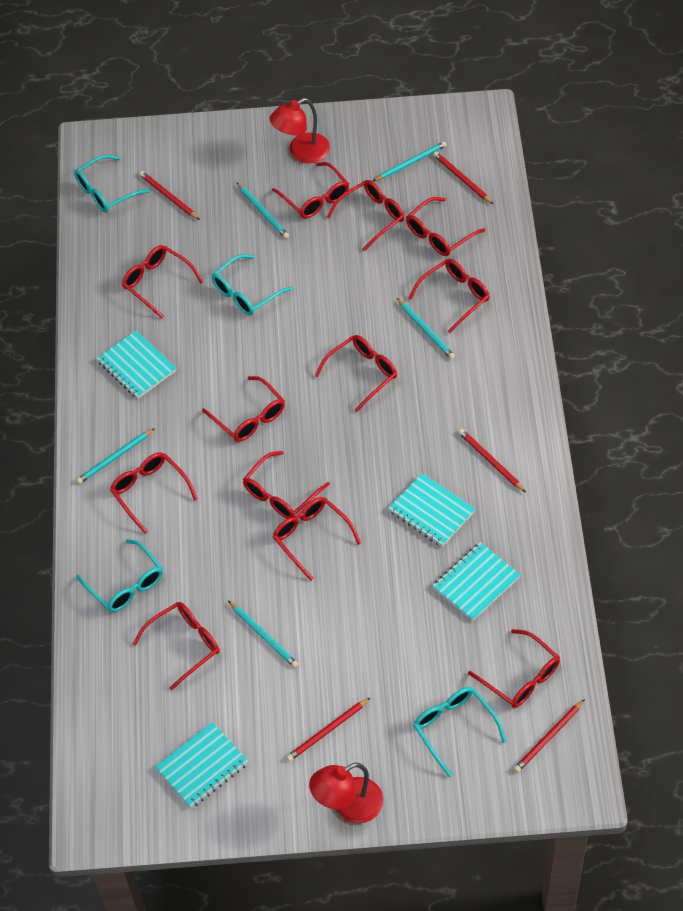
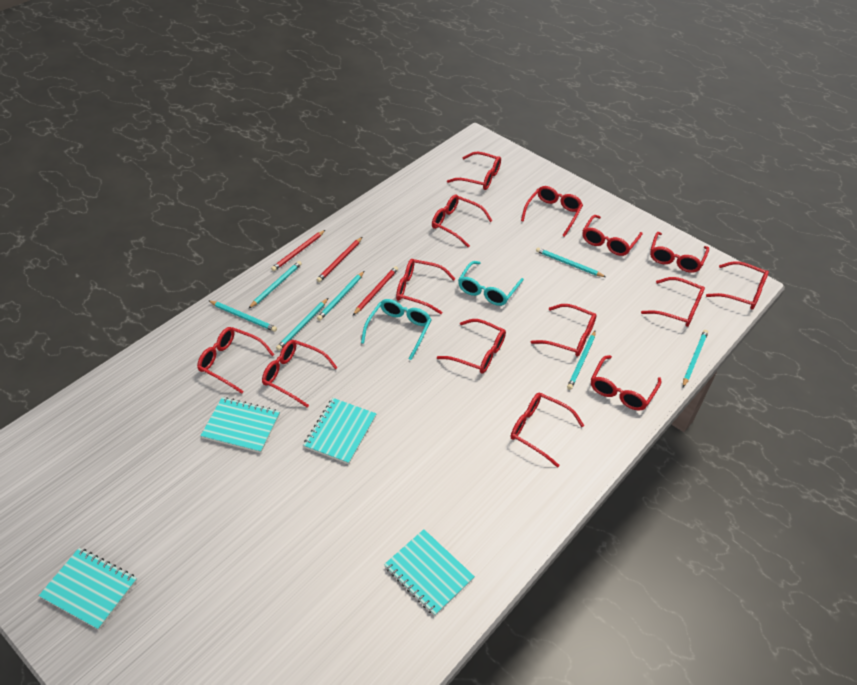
red glasses: [110,452,197,534] [122,245,203,319] [133,602,220,690] [202,376,285,442] [243,451,330,519] [272,162,349,218] [273,497,361,581] [315,335,397,413] [327,180,404,251] [406,197,485,256] [409,259,490,333] [468,629,560,708] = 12 -> [197,327,274,394] [262,340,338,408] [396,259,455,314] [432,195,492,247] [437,319,506,374] [447,151,501,190] [511,393,584,468] [521,186,583,237] [531,304,597,357] [583,215,642,256] [591,355,661,411] [641,277,705,327] [650,232,709,273] [706,261,769,310] = 14
red lamp: [270,98,330,163] [309,763,383,824] = 2 -> none = 0
red pencil: [139,171,200,220] [286,697,371,761] [433,152,493,204] [458,429,526,492] [514,699,585,773] = 5 -> [271,230,325,271] [316,237,362,282] [353,266,398,315] = 3
turquoise glasses: [74,155,151,213] [76,539,163,612] [212,254,292,316] [413,687,507,777] = 4 -> [361,299,432,360] [458,261,524,306] = 2
turquoise pencil: [76,428,155,484] [228,601,298,668] [236,182,289,239] [373,141,447,181] [397,298,455,359] = 5 -> [209,301,277,332] [248,261,302,309] [276,298,328,350] [317,271,364,321] [536,247,606,277] [567,330,596,390] [683,330,708,387] = 7

